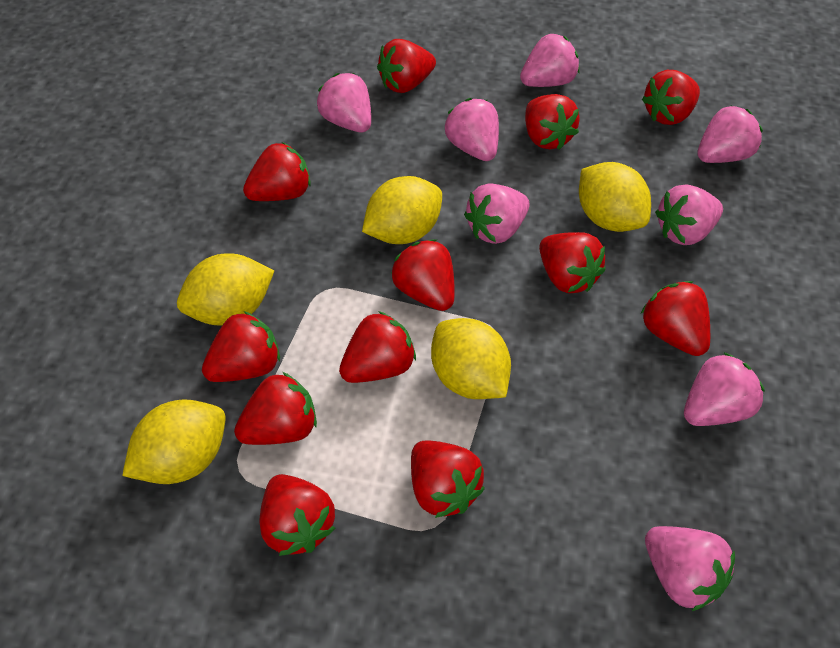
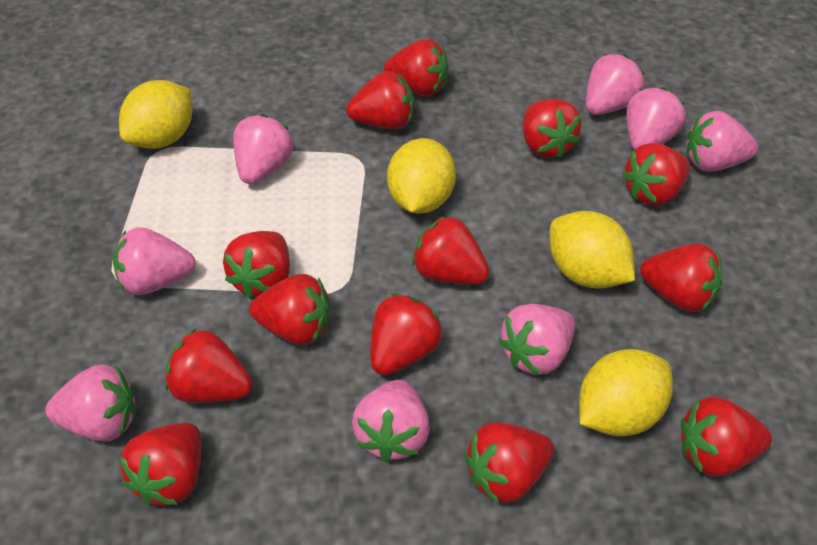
red strawberry: [202,311,280,382] [234,372,317,445] [243,142,311,201] [259,474,335,556] [339,311,416,383] [377,39,436,93] [391,239,455,311] [411,441,485,518] [525,94,580,150] [539,232,605,293] [641,281,710,356] [642,70,700,125] = 12 -> [120,423,202,506] [165,329,252,403] [223,231,290,299] [249,274,330,345] [346,71,414,129] [370,294,443,375] [384,39,448,97] [412,216,489,285] [465,422,554,504] [523,99,582,158] [622,143,691,206] [640,243,722,312] [681,397,772,476] = 13
yellow lemon: [122,399,226,484] [177,253,274,326] [362,176,442,244] [431,318,511,399] [579,162,651,232] = 5 -> [119,80,192,149] [387,138,456,213] [550,211,635,288] [579,349,673,437] = 4

